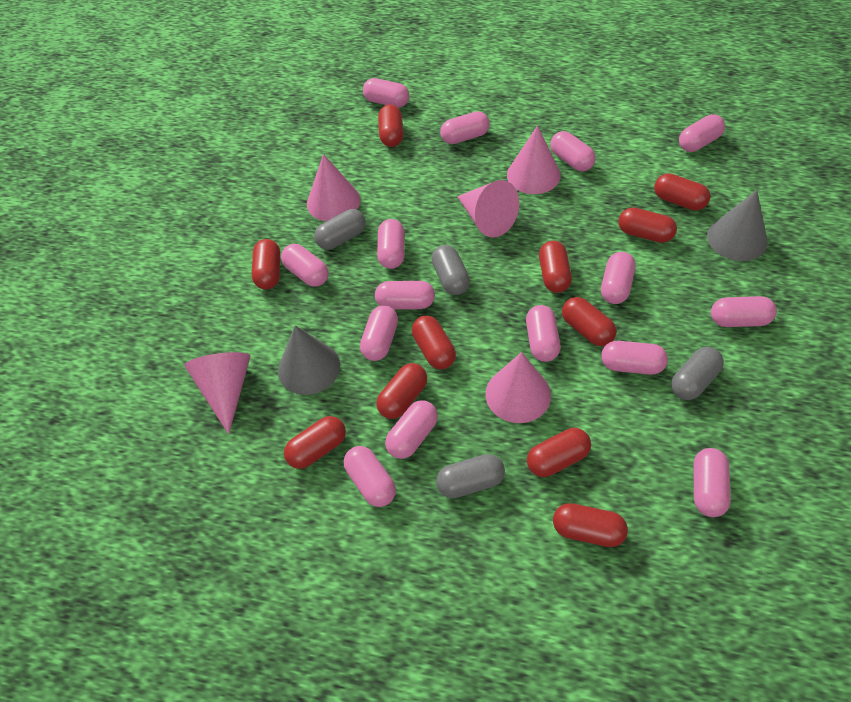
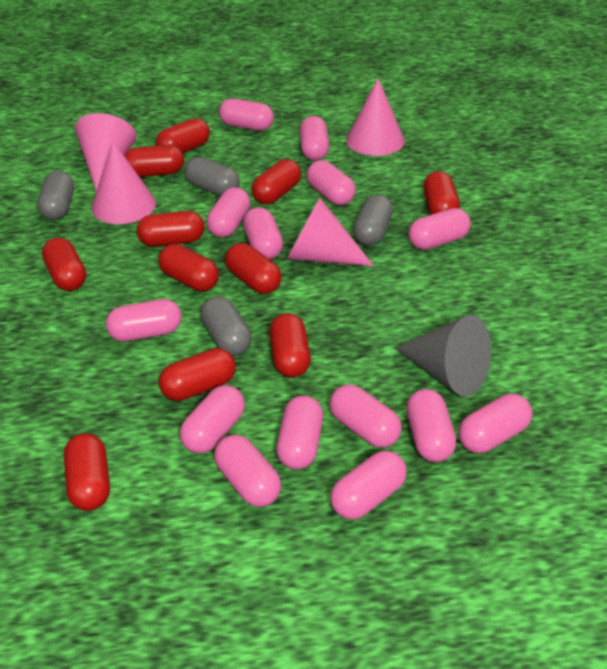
grey cone: [278,325,340,395] [707,190,768,261] = 2 -> [394,315,491,397] = 1
pink capsule: [281,244,329,287] [344,446,396,507] [360,305,398,361] [363,78,409,108] [375,281,435,310] [377,219,405,269] [385,400,438,459] [440,111,490,144] [526,305,561,362] [550,131,596,171] [601,252,635,304] [601,341,668,375] [679,114,725,152] [693,448,731,517] [711,296,777,327] = 15 -> [106,299,182,342] [180,385,245,454] [207,187,250,238] [214,435,281,507] [219,99,274,131] [243,207,283,259] [276,396,323,470] [299,116,329,161] [307,160,356,205] [330,384,402,448] [330,451,407,520] [406,389,456,462] [408,208,471,250] [458,394,532,453] = 14
pink cone: [184,352,250,434] [307,154,360,221] [457,180,519,238] [485,352,551,423] [507,126,561,194] = 5 -> [75,113,136,191] [91,141,156,224] [287,197,374,267] [346,79,405,156] = 4

